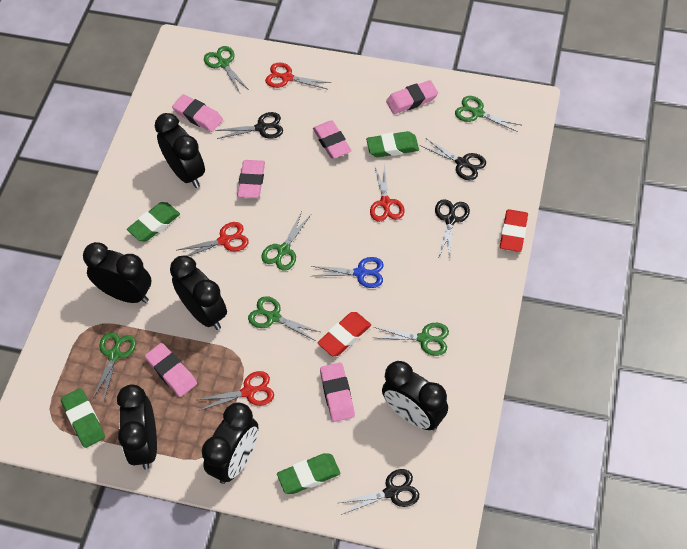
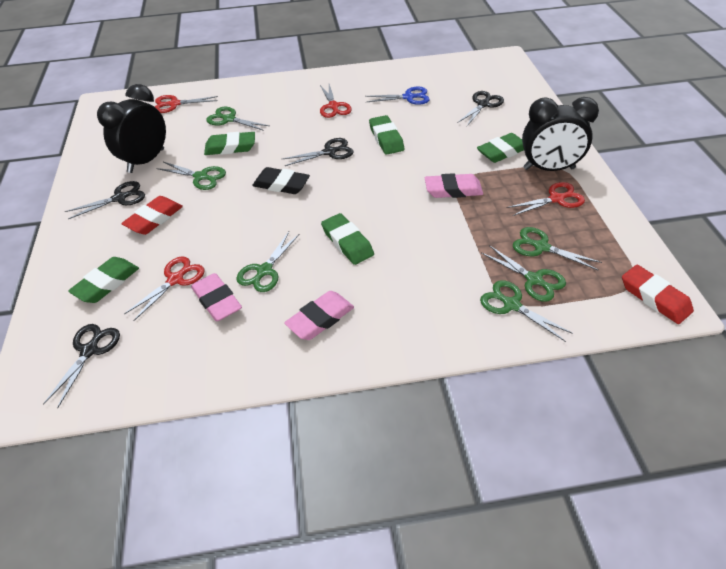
black clock: [83,242,151,303] [117,385,157,470] [155,113,205,188] [170,255,227,330] [202,402,258,484] [382,361,448,430] = 6 -> [97,84,166,173] [522,97,599,171] = 2
black eraser: none = 0 -> [252,167,310,194] = 1
green eraser: [61,388,105,448] [127,202,180,241] [277,453,340,494] [366,131,419,157] = 4 -> [68,257,139,303] [204,132,255,155] [321,213,374,265] [369,115,404,155] [477,133,524,163] = 5
pink eraser: [145,343,197,397] [172,94,223,132] [237,160,265,198] [313,120,352,159] [320,362,355,422] [386,80,438,114] = 6 -> [191,273,242,321] [284,291,354,340] [425,173,483,198] = 3

